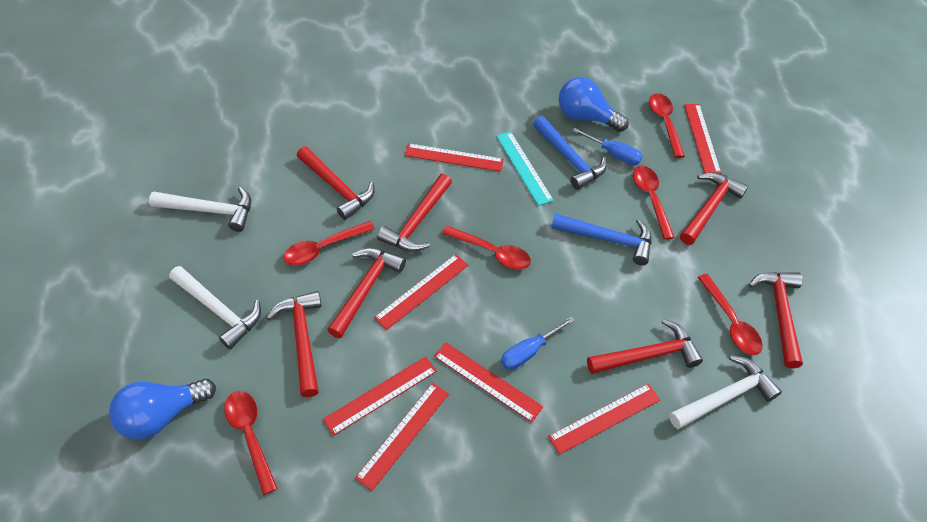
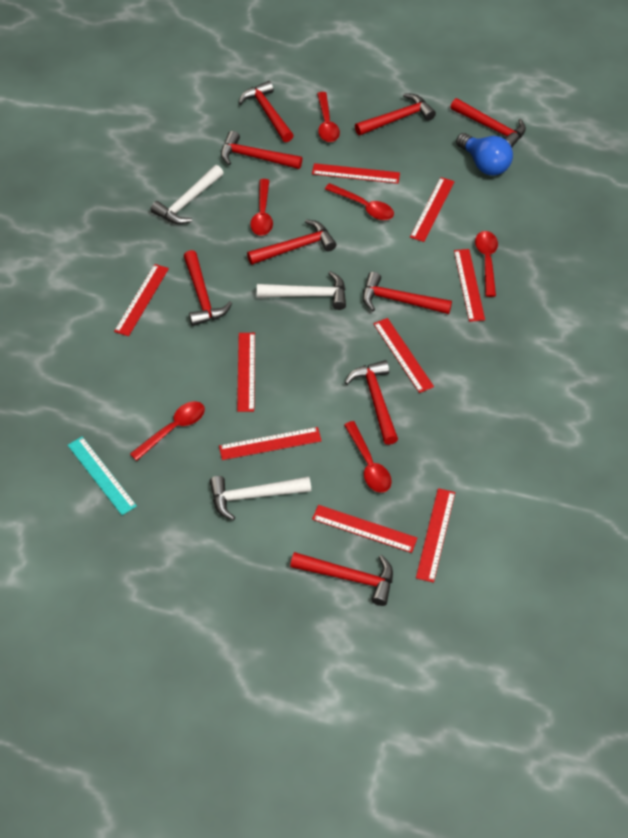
blue hammer: [533,116,607,190] [551,213,652,265] = 2 -> none = 0
blue light bulb: [109,379,216,440] [559,77,629,132] = 2 -> [456,133,513,176] = 1
blue screwdriver: [501,316,575,370] [572,128,643,165] = 2 -> none = 0
red hammer: [267,291,322,397] [297,146,374,220] [327,248,406,338] [377,174,452,252] [587,319,703,374] [680,172,748,245] [749,272,803,368] = 7 -> [184,250,232,326] [221,131,302,169] [239,81,294,142] [247,220,337,265] [290,552,393,606] [345,360,398,445] [355,93,436,135] [363,272,452,314] [450,98,526,147] = 9
red ruler: [323,356,437,436] [355,383,449,491] [374,254,468,330] [404,143,504,172] [434,342,543,422] [548,383,661,455] [684,104,721,174] = 7 -> [114,264,169,336] [219,427,322,460] [237,333,255,412] [312,163,400,184] [312,505,418,553] [373,318,434,393] [410,177,455,242] [416,488,455,583] [454,249,485,322] = 9

